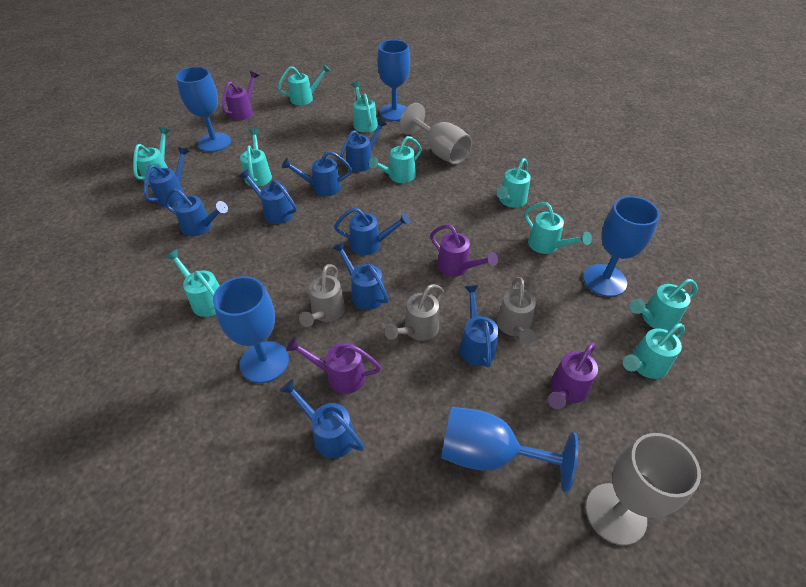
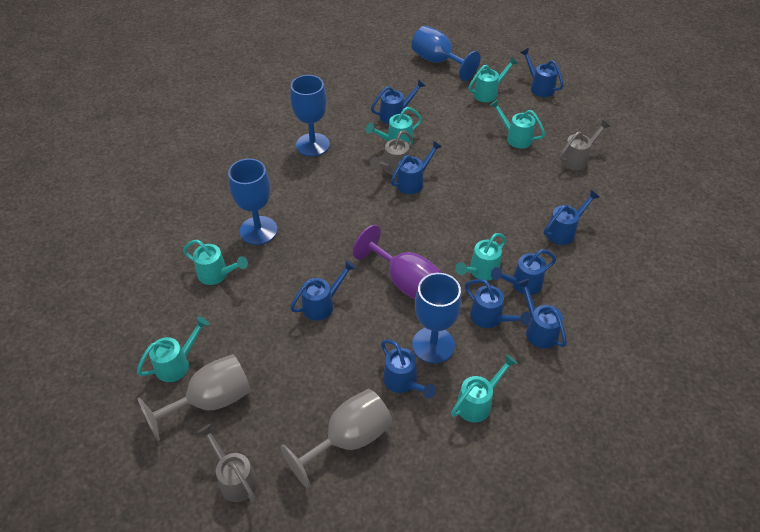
blue goblet: [176,67,231,152] [213,276,289,383] [377,40,410,121] [441,407,578,493] [583,196,660,297] = 5 -> [228,158,277,245] [290,75,330,156] [411,26,481,81] [412,273,461,363] = 4
purple goblet: none = 0 -> [353,225,443,299] = 1
purple watering can: [222,71,259,120] [286,337,381,394] [430,225,498,276] [548,343,598,409] = 4 -> none = 0
turquoise watering can: [133,127,170,185] [166,249,220,317] [240,128,272,187] [278,64,331,105] [351,81,378,133] [369,136,422,183] [496,158,531,208] [524,203,592,254] [623,323,685,379] [630,279,698,331] = 10 -> [137,316,209,382] [183,240,248,285] [366,107,422,146] [451,354,518,423] [455,233,506,281] [468,57,518,102] [490,99,545,148] = 7

